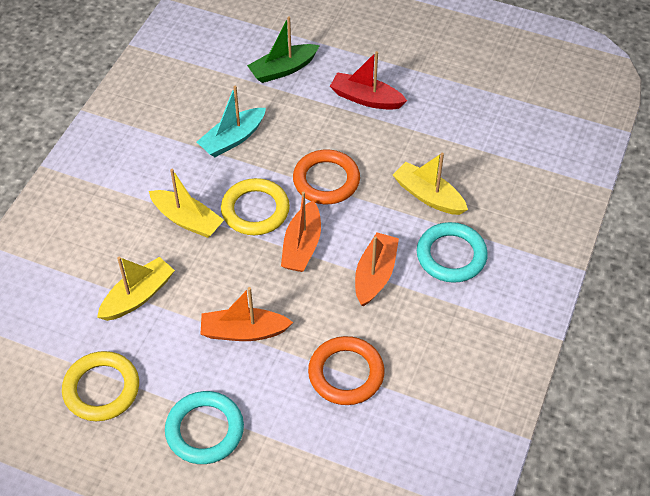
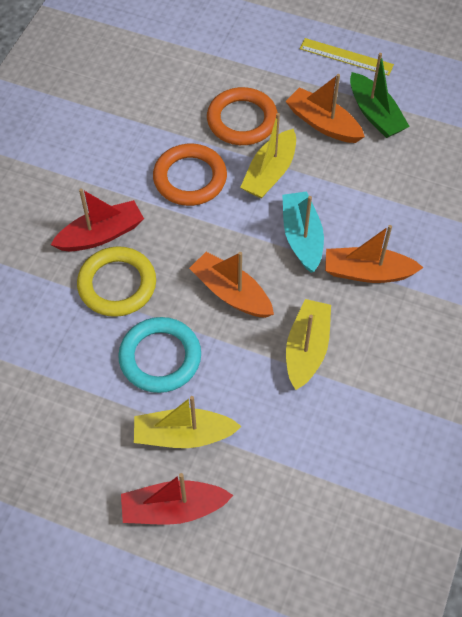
red boat: [330,51,407,110] = 1 -> [51,188,144,251] [121,473,234,525] = 2
turquoise ring: [165,391,244,464] [417,222,488,283] = 2 -> [118,317,201,393] = 1
yellow ring: [62,351,139,421] [221,178,290,235] = 2 -> [77,246,156,317] = 1
yellow ruler: none = 0 -> [300,38,394,76] = 1

